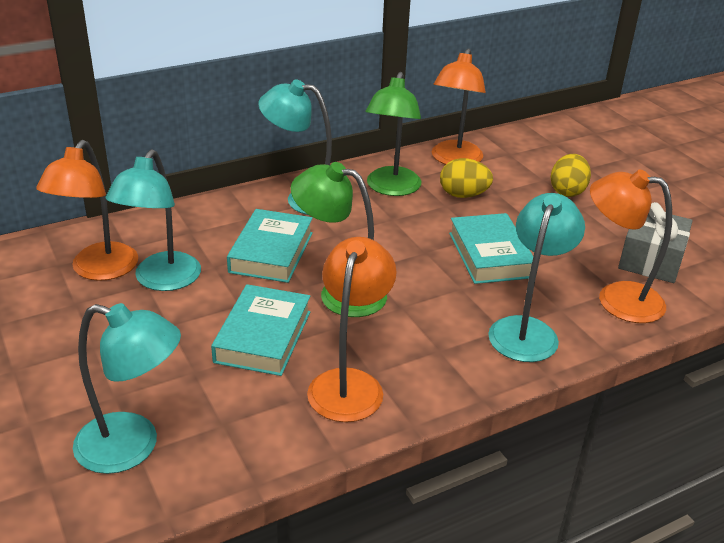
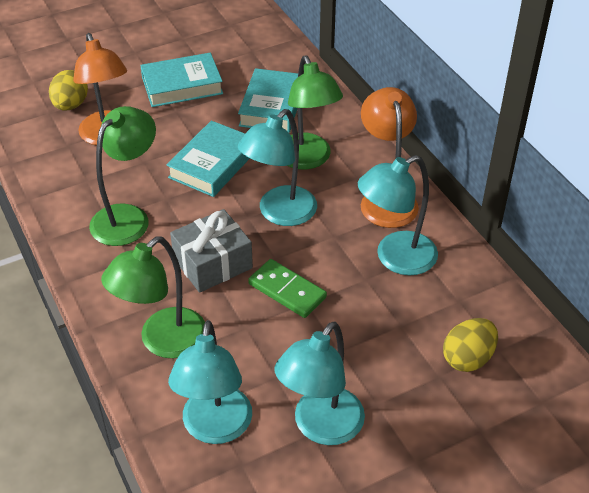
green domino: none = 0 -> [248,259,327,318] = 1
green lamp: [291,162,387,317] [366,72,421,196] = 2 -> [89,106,156,246] [101,237,205,358] [288,55,343,170] = 3
orange lamp: [36,140,138,281] [307,237,396,422] [432,48,486,165] [590,170,672,323] = 4 -> [73,33,127,145] [361,87,419,228] = 2

